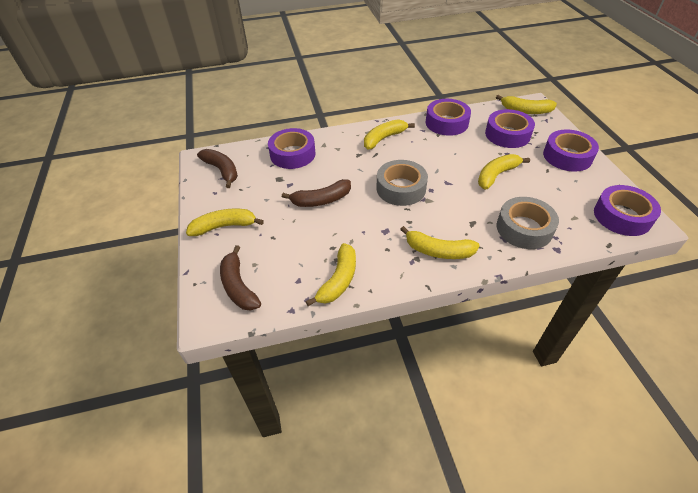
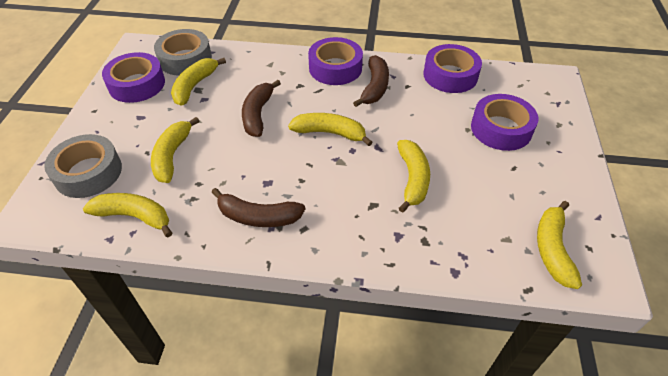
purple tape: [268,128,315,169] [426,99,471,136] [485,109,535,148] [543,130,599,172] [594,185,661,236] = 5 -> [102,52,165,103] [308,37,363,85] [423,44,482,93] [471,94,538,151] = 4

